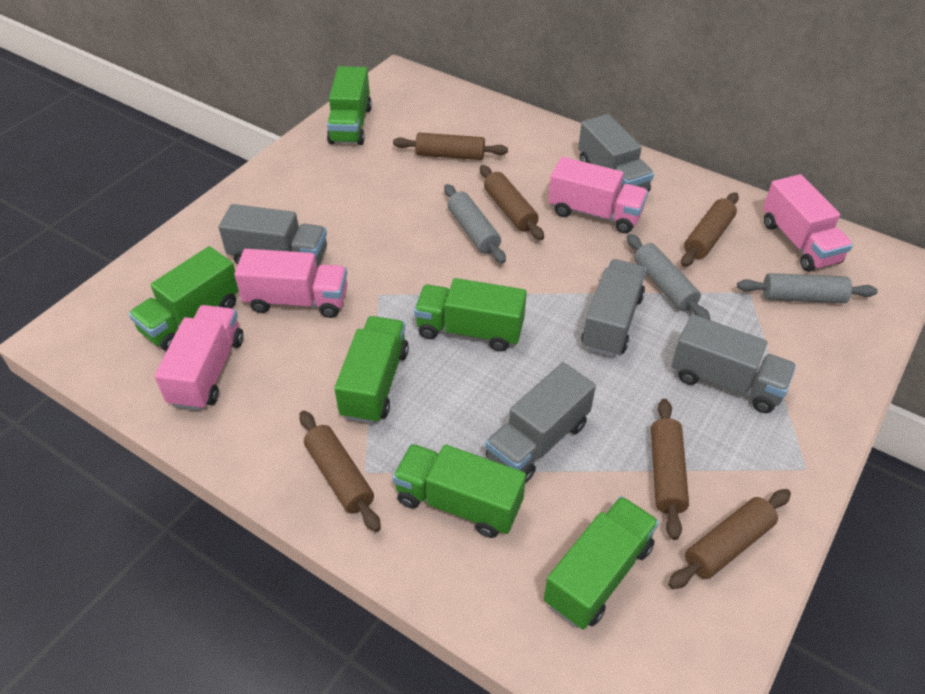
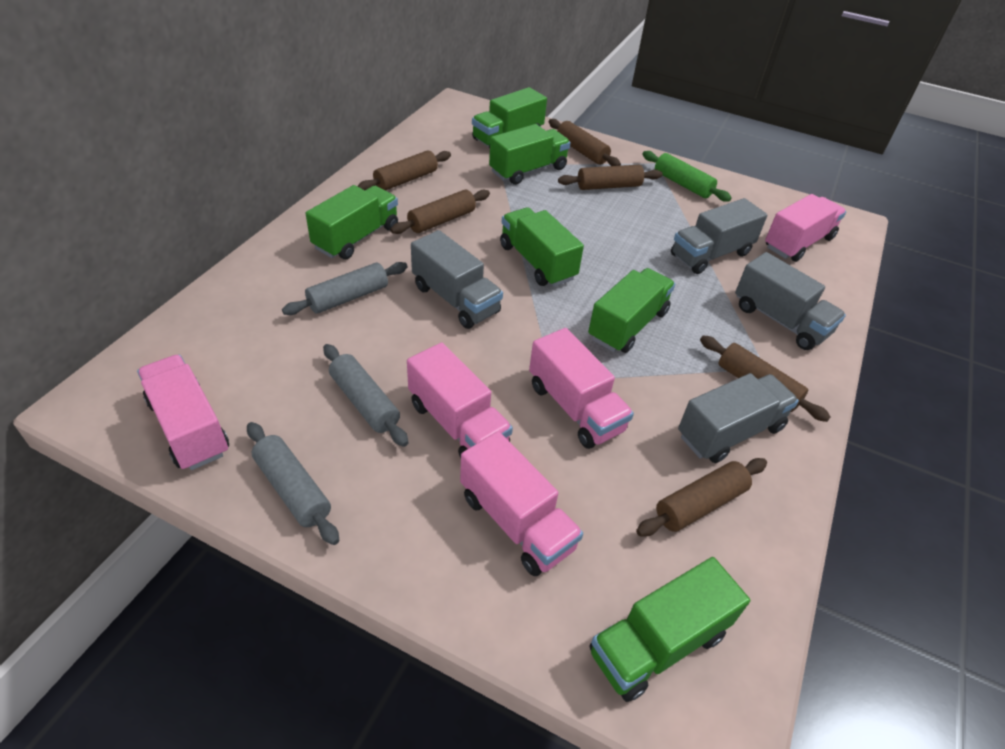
green rolling pin: none = 0 -> [643,151,732,201] = 1
grey truck: [218,204,327,266] [485,362,596,483] [578,114,654,192] [581,259,646,357] [671,314,796,413] = 5 -> [411,230,503,329] [671,198,767,274] [678,373,799,463] [735,252,846,350] = 4
pink truck: [154,305,243,411] [234,249,347,318] [548,157,648,233] [763,174,853,272] = 4 -> [137,355,229,470] [407,342,513,458] [460,431,583,576] [529,328,634,449] [765,194,846,262] = 5

